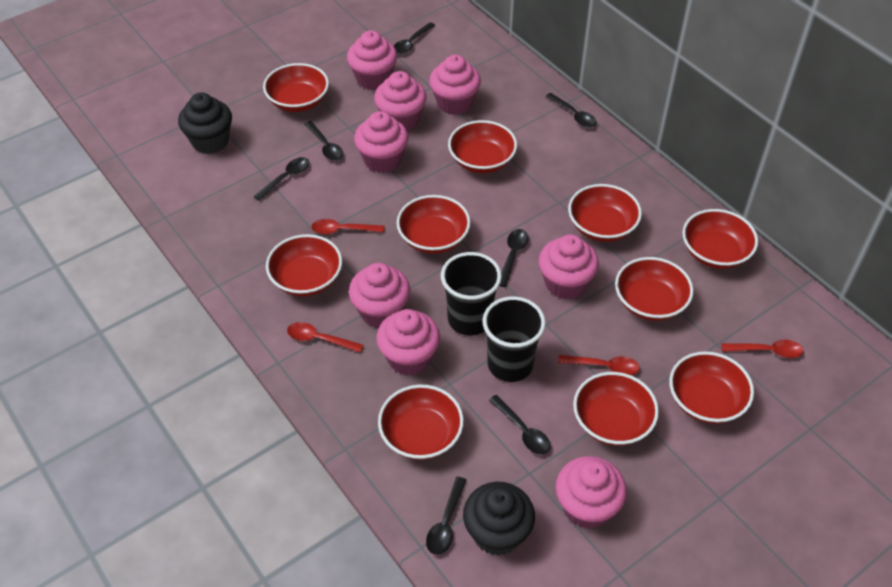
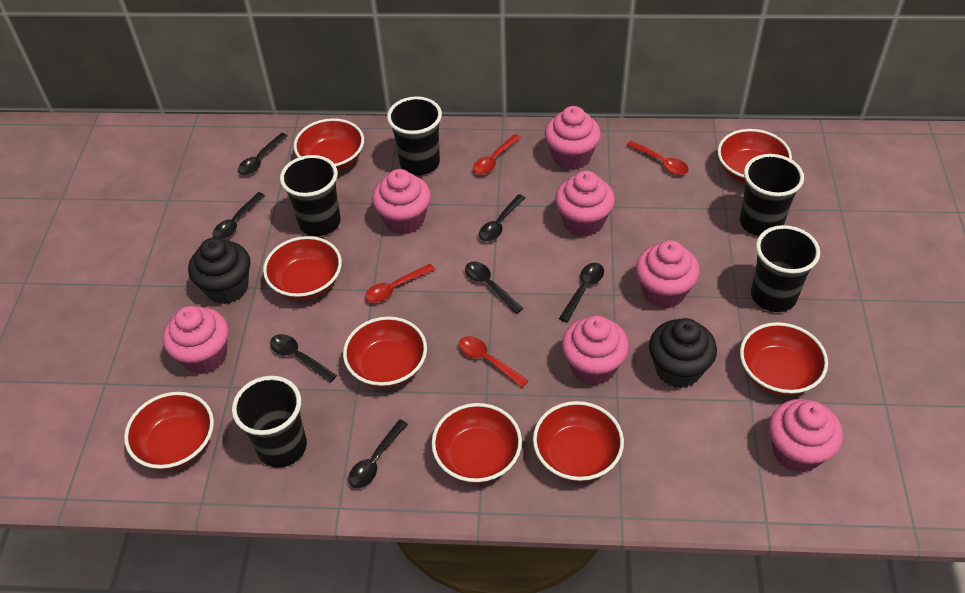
black cup: [441,252,502,336] [482,296,546,382] = 2 -> [232,376,307,468] [280,155,340,236] [387,96,442,175] [740,154,804,236] [751,225,820,312] = 5
pink cupcake: [347,30,397,90] [349,263,410,328] [354,111,409,173] [374,71,427,131] [376,309,440,376] [429,55,481,115] [539,234,599,299] [556,456,627,529] = 8 -> [163,306,229,374] [372,169,431,235] [545,106,601,170] [555,171,615,237] [562,316,629,385] [636,240,700,308] [769,399,843,473] = 7
red bowl: [263,63,329,112] [266,234,342,296] [378,384,464,460] [397,195,471,254] [448,120,517,173] [568,184,642,242] [573,372,659,446] [615,257,694,321] [669,351,754,424] [682,209,758,269] = 10 -> [124,392,214,470] [263,236,342,300] [294,118,364,171] [343,316,427,388] [431,403,522,483] [533,401,624,482] [717,129,792,183] [740,322,828,396] = 8

